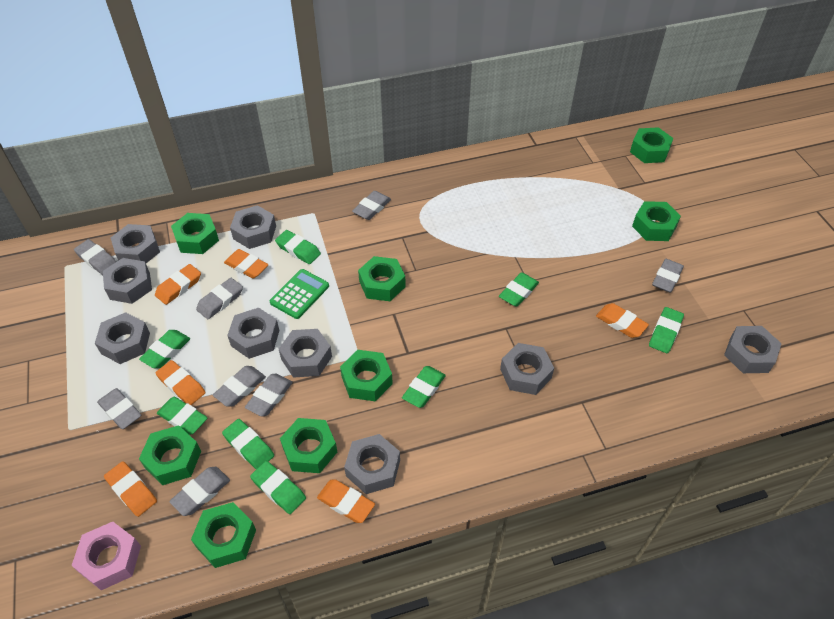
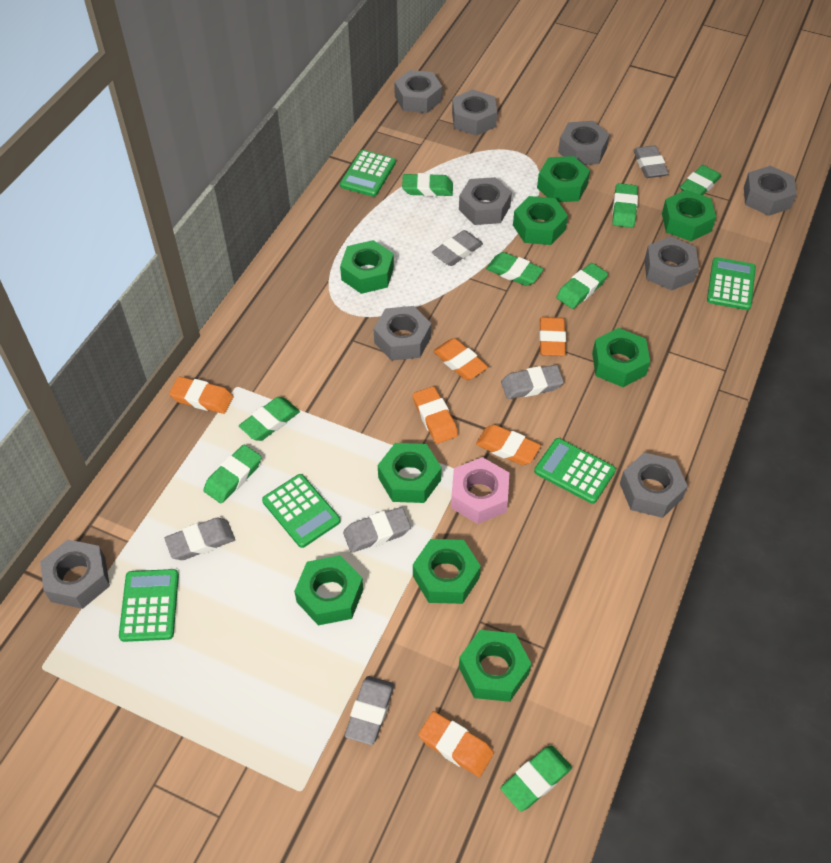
green calculator: [270,269,329,319] = 1 -> [119,569,179,642] [262,474,341,548] [340,150,396,197] [534,438,616,504] [707,257,756,310] = 5
green nut: [139,425,201,485] [171,213,219,254] [191,502,256,568] [280,418,337,473] [340,350,393,401] [358,256,406,301] [630,127,673,163] [632,201,681,241] = 8 -> [294,555,363,625] [340,240,394,294] [378,443,442,503] [413,539,481,604] [459,630,532,702] [513,196,568,245] [537,156,590,202] [592,328,650,387] [662,190,716,241] = 9
grey eraser: [74,239,116,275] [97,388,141,429] [169,467,230,516] [196,278,243,319] [213,366,266,407] [245,374,293,416] [352,191,391,220] [652,259,684,292] = 8 -> [164,518,235,560] [343,507,411,553] [345,676,394,745] [432,230,483,266] [501,365,564,399] [633,145,669,178] = 6

